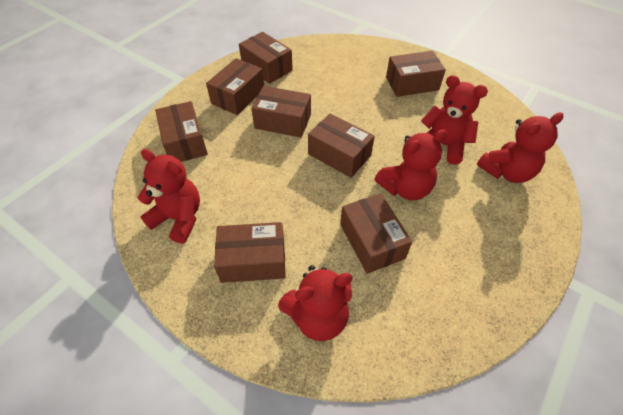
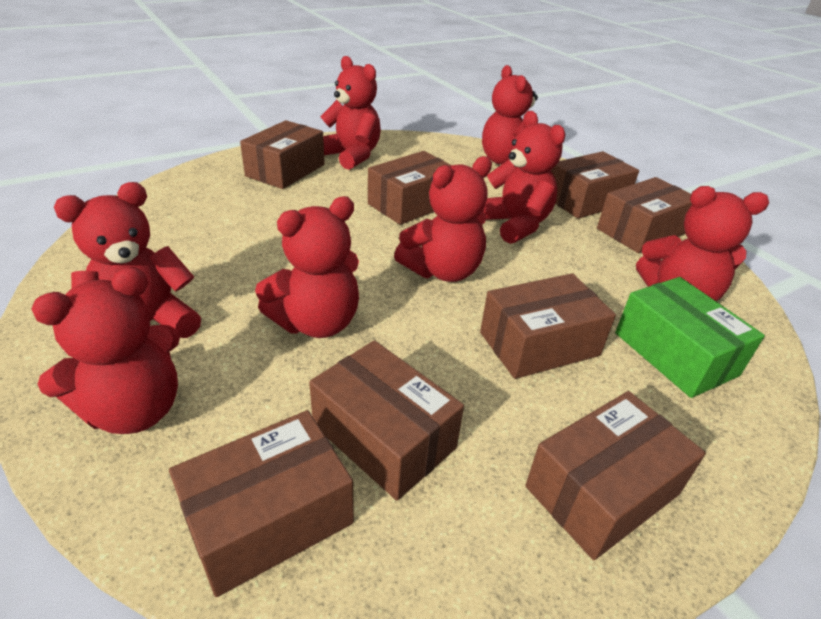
green box: none = 0 -> [615,277,765,398] = 1
red teddy bear: [138,149,200,244] [278,265,353,341] [374,129,447,200] [421,75,488,165] [477,112,563,183] = 5 -> [31,267,180,434] [54,182,201,338] [255,196,359,338] [320,56,381,170] [394,156,492,282] [482,65,538,165] [484,111,565,244] [636,186,769,301] = 8

